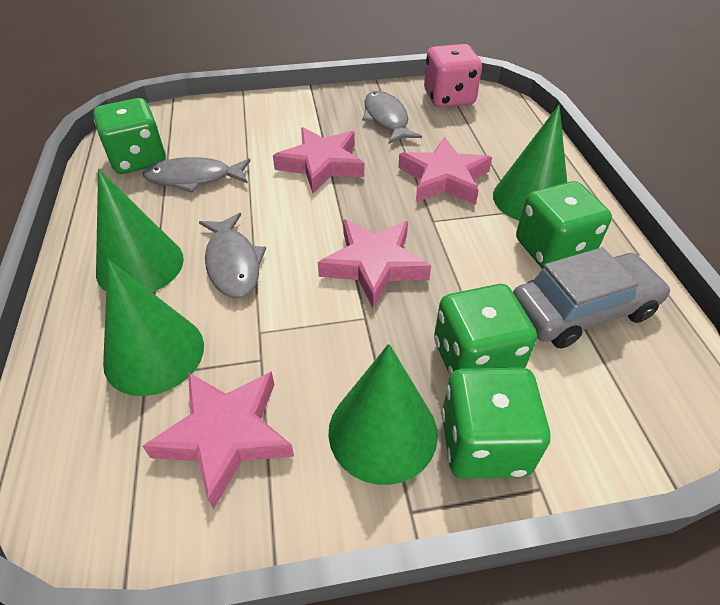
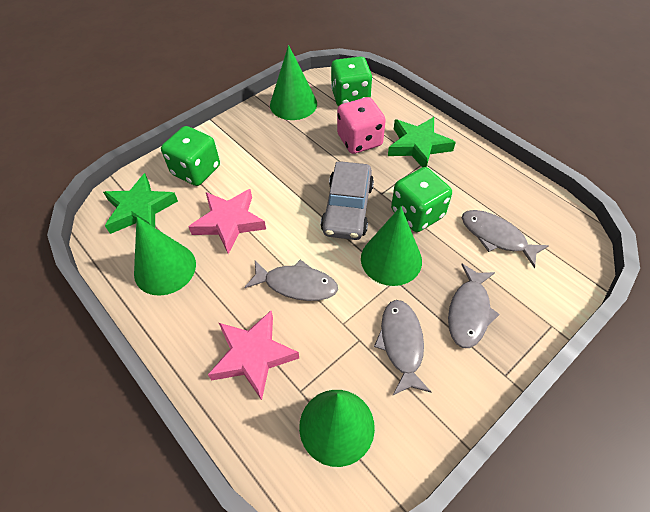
green dice: [93,98,166,174] [434,284,537,376] [442,367,550,479] [516,181,612,269] = 4 -> [161,126,220,186] [331,56,372,106] [391,167,452,232] = 3
green star: none = 0 -> [103,173,178,234] [388,117,456,167] = 2
grey fish: [143,157,251,193] [199,213,266,298] [362,91,422,144] = 3 -> [244,259,338,301] [374,300,431,395] [448,264,500,348] [462,210,549,268] = 4
pink star: [143,371,294,510] [273,127,364,193] [318,219,431,308] [398,137,492,205] = 4 -> [188,189,266,254] [208,311,299,400] = 2

